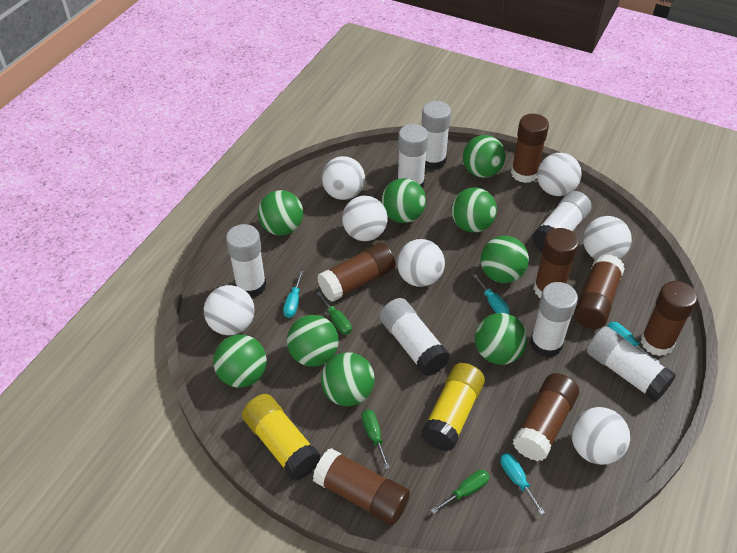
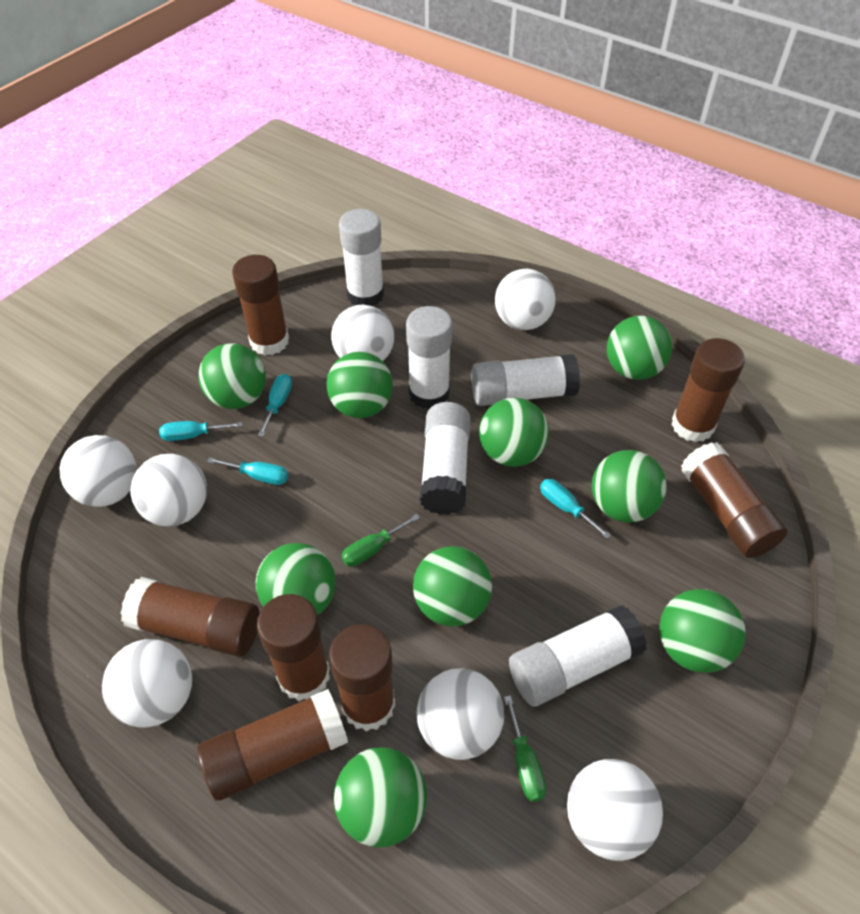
green screwdriver: [316,291,352,335] [362,409,390,470] [431,470,490,514] = 3 -> [341,514,420,567] [504,695,546,802] = 2
white glue stick: [226,224,266,298] [380,298,450,376] [397,124,428,188] [422,101,451,170] [530,282,578,357] [532,191,592,252] [587,326,676,402] = 7 -> [339,209,384,306] [406,306,452,409] [419,402,471,515] [471,354,580,406] [509,605,647,707] = 5
yellow glue stick: [242,394,321,481] [421,363,485,451] = 2 -> none = 0

